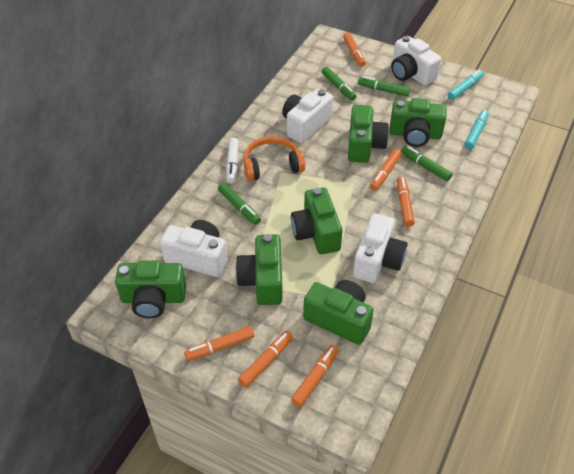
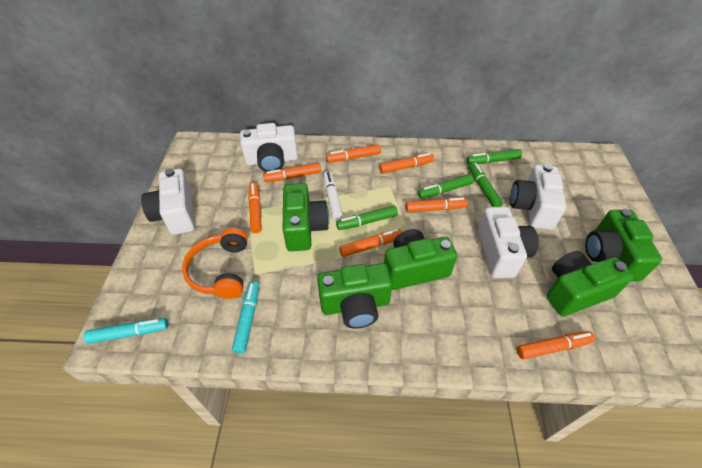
green camera: [115,260,186,318] [236,234,282,305] [291,187,342,254] [303,280,374,345] [348,105,389,163] [389,98,447,147] = 6 -> [283,183,329,251] [317,263,392,329] [384,229,457,290] [546,251,634,316] [585,209,662,281] = 5
orange marker: [184,326,255,361] [238,331,293,387] [291,345,339,407] [343,32,366,67] [370,148,402,191] [397,176,415,227] = 6 -> [248,183,262,233] [263,163,321,182] [326,144,381,162] [339,229,402,257] [380,153,434,174] [406,197,468,212] [517,331,595,359] = 7

